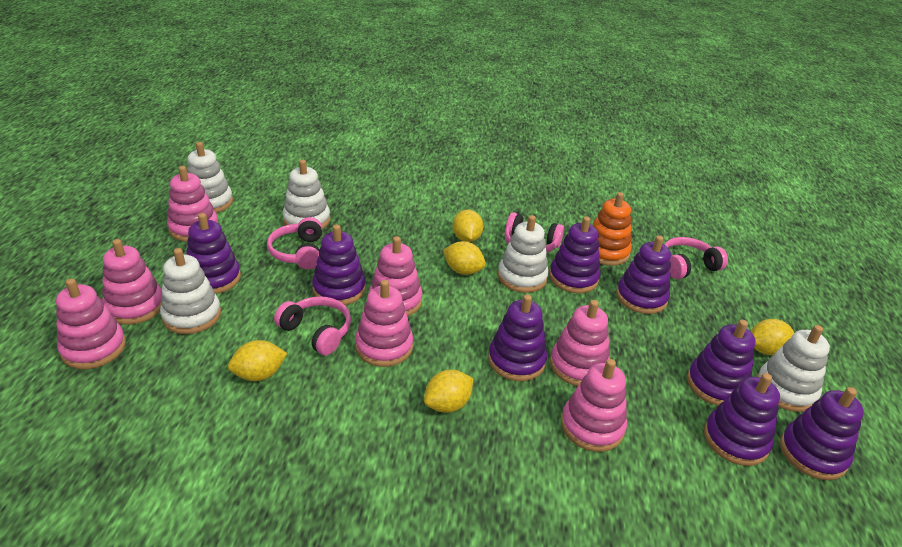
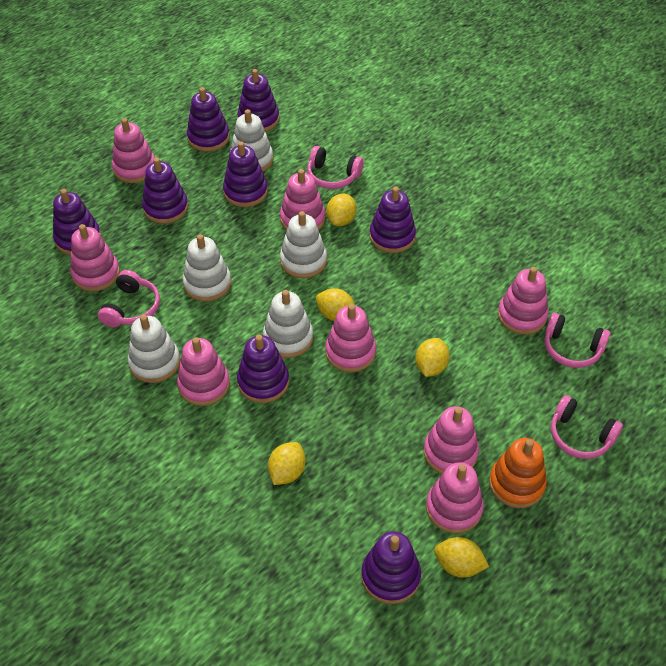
pink stacking toy: [56,278,126,369] [102,239,162,325] [167,166,219,242] [355,280,413,367] [369,236,422,316] [550,300,610,386] [561,359,627,452] = 7 -> [70,224,120,292] [112,118,155,183] [177,337,230,406] [280,169,325,230] [325,304,376,372] [424,406,479,474] [426,462,484,534] [498,267,549,335] = 8

